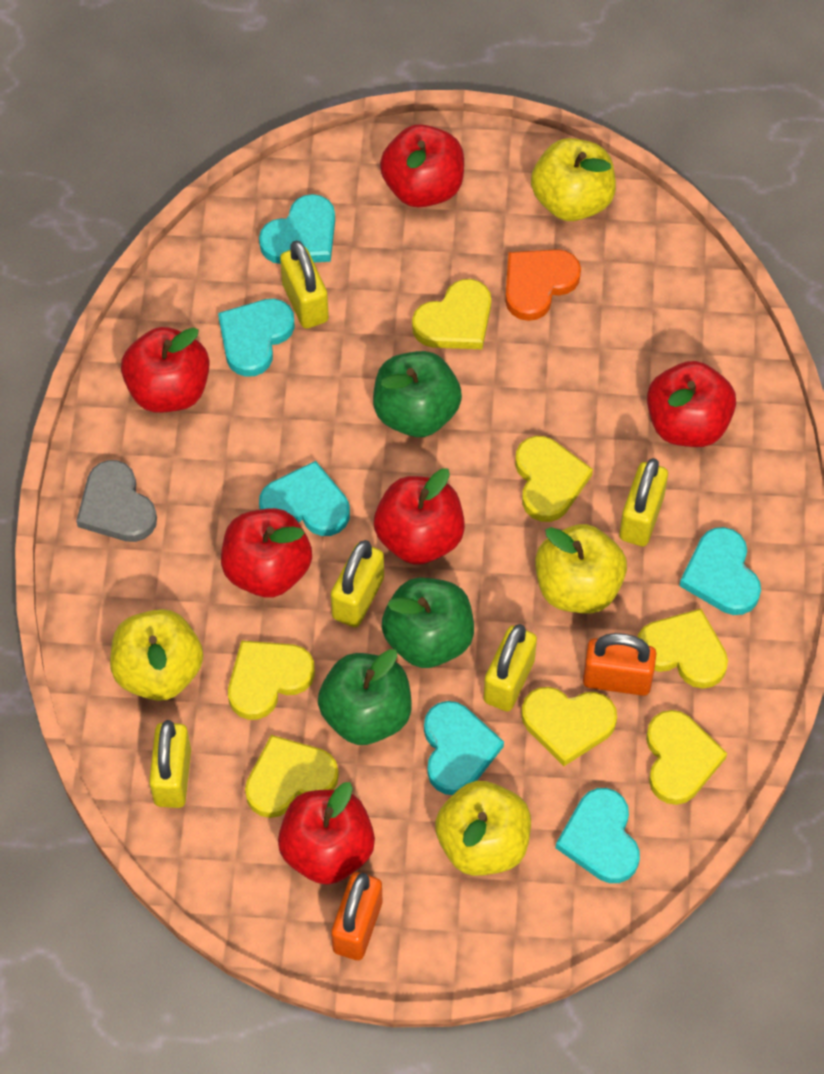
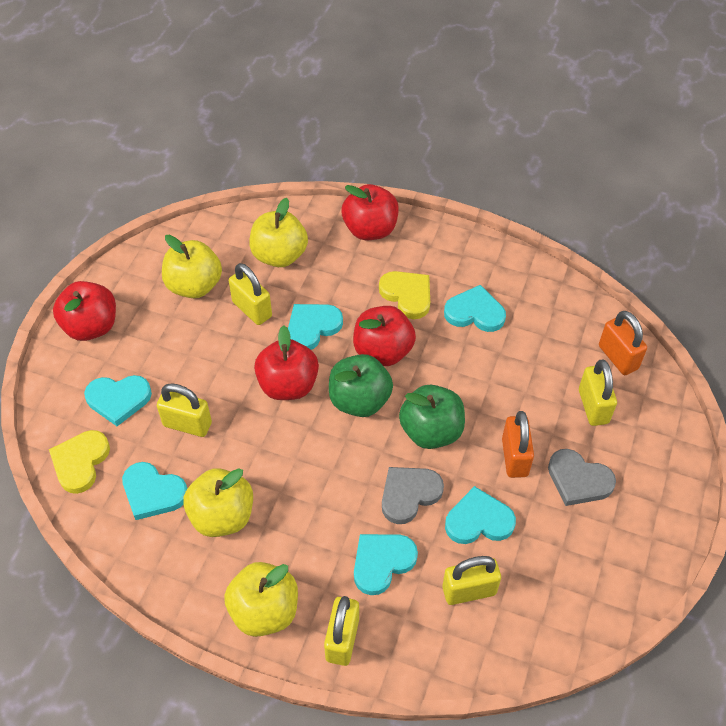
green apple: [318,649,412,745] [373,351,462,437] [382,578,474,668] = 3 -> [329,354,393,417] [399,385,465,449] = 2
grey heart: [76,460,157,542] = 1 -> [382,467,444,524] [548,449,616,506] = 2
orange heart: [505,249,581,321] = 1 -> none = 0
red apple: [121,327,210,413] [221,508,312,598] [278,782,375,885] [374,468,465,565] [380,124,464,208] [647,361,736,447] = 6 -> [53,281,116,341] [254,325,319,400] [342,184,399,240] [353,306,416,366] = 4
yellow heart: [228,640,315,720] [245,735,339,818] [412,279,491,349] [515,436,593,522] [521,687,617,766] [638,609,728,689] [646,710,727,805] = 7 -> [49,430,110,494] [379,271,430,319] = 2

